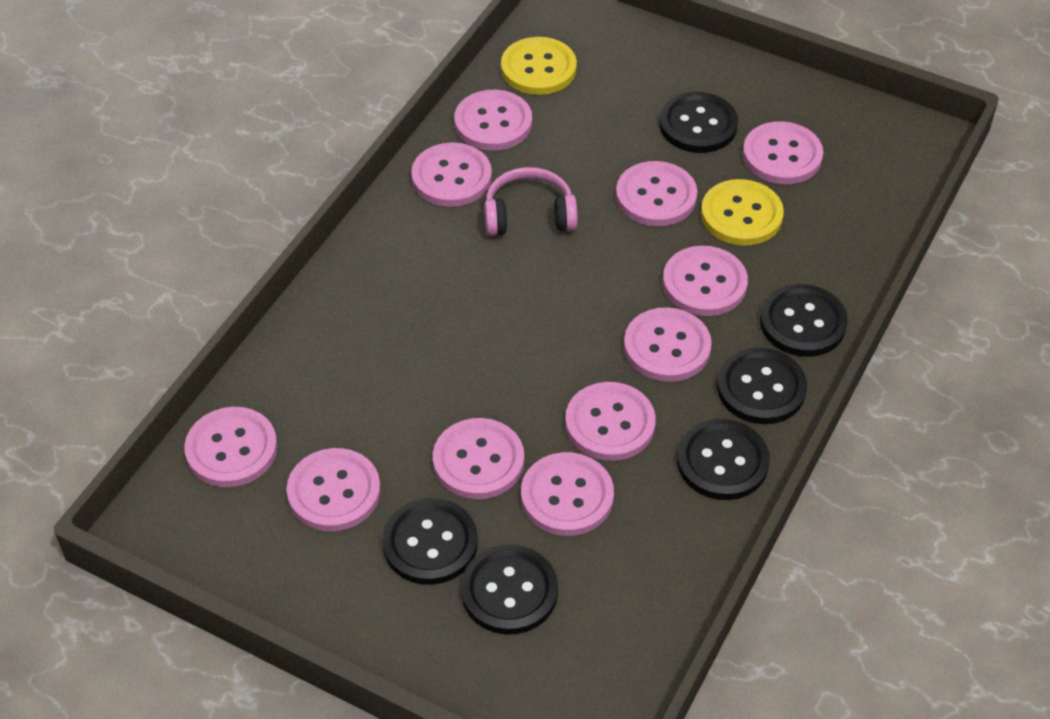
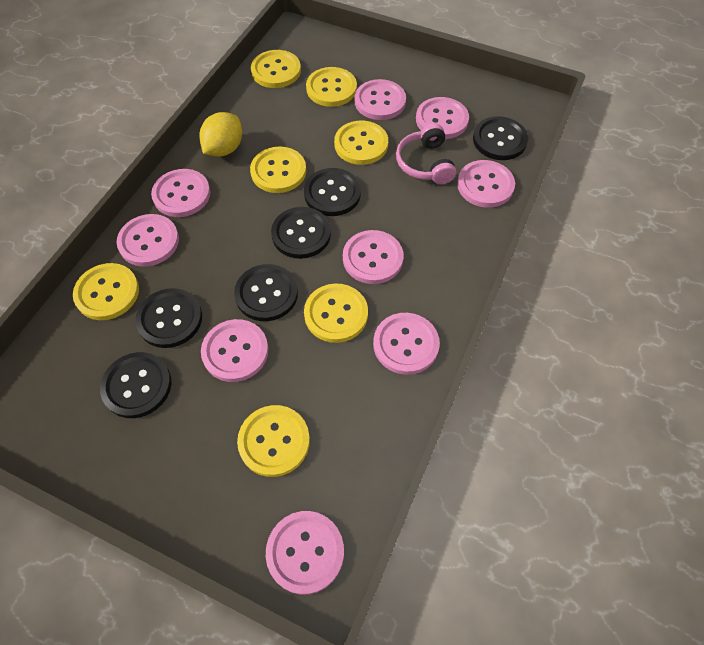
pink button: [184,407,277,487] [286,448,381,531] [411,142,492,207] [433,418,524,499] [454,90,532,151] [521,452,614,536] [565,382,656,461] [616,161,697,226] [624,307,712,382] [663,246,748,316] [743,121,823,184] = 11 -> [117,214,179,267] [151,169,210,217] [201,319,268,382] [266,511,344,595] [343,230,404,284] [355,79,406,120] [373,313,440,375] [416,97,469,139] [457,160,515,208] = 9
yellow button: [501,37,577,95] [701,179,784,246] = 2 -> [73,263,139,320] [237,405,310,477] [250,146,306,193] [251,50,301,88] [304,284,368,343] [306,67,357,107] [334,121,388,165] = 7
yellow lemon: none = 0 -> [199,112,242,157] = 1

